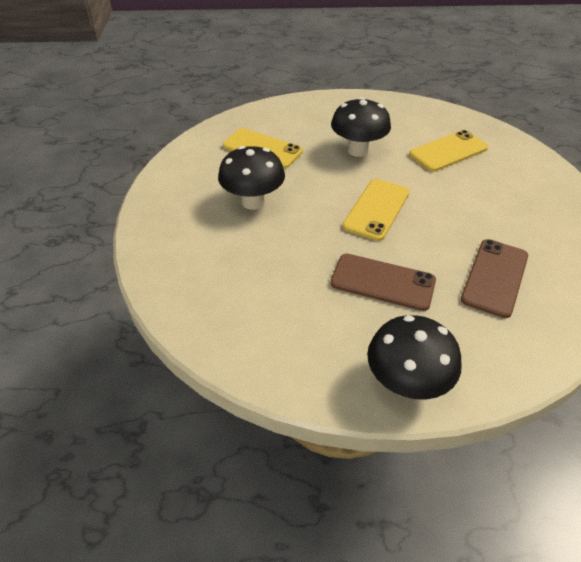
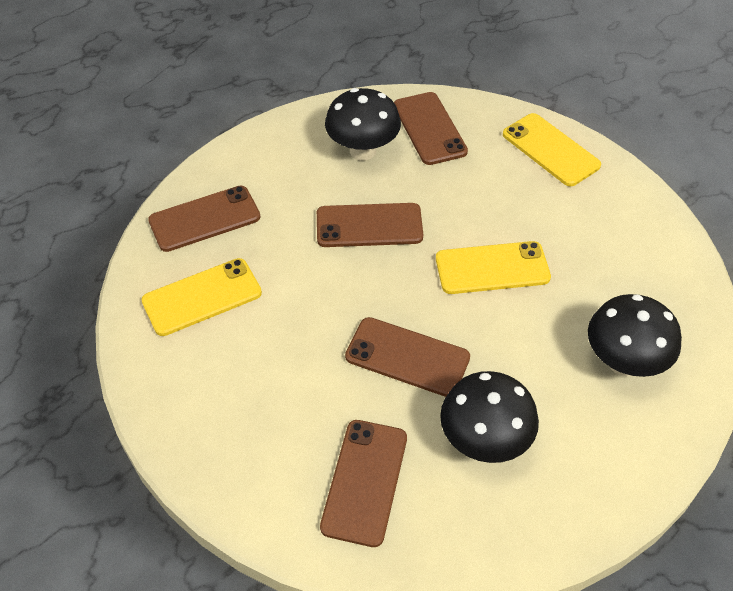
brown phone: [331,254,436,311] [461,239,528,318] = 2 -> [148,186,261,252] [317,203,423,247] [320,420,407,547] [345,317,470,397] [394,92,468,165] = 5

